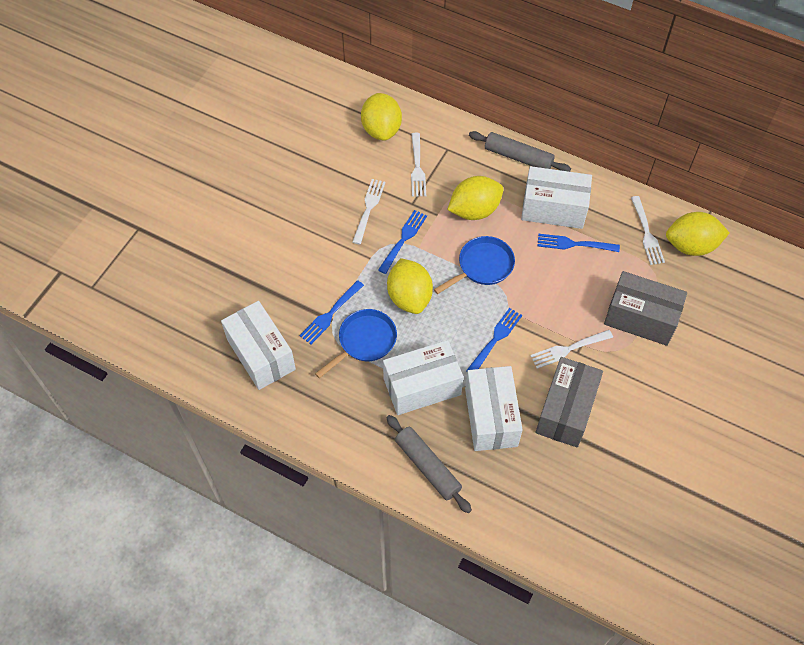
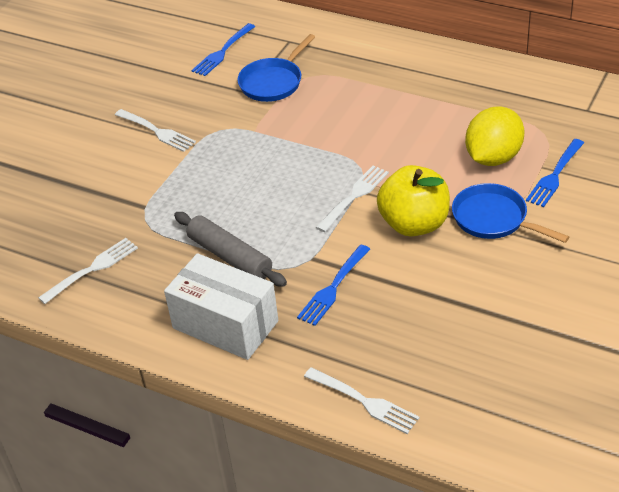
blue fork: [299,280,364,344] [378,210,427,274] [466,308,522,372] [538,234,620,252] = 4 -> [192,23,255,76] [297,245,370,326] [526,139,584,207] = 3
grey box: [536,357,603,447] [604,271,687,346] = 2 -> none = 0
grey rolling pin: [386,415,472,513] [469,131,571,172] = 2 -> [174,212,287,287] = 1
white box: [221,301,296,390] [383,340,463,415] [465,366,523,451] [521,166,592,229] = 4 -> [164,253,278,360] = 1
yellow apple: none = 0 -> [377,165,450,236] = 1
yellow lemon: [361,93,402,141] [387,258,433,314] [447,176,503,220] [666,212,729,256] = 4 -> [465,106,524,166] = 1

